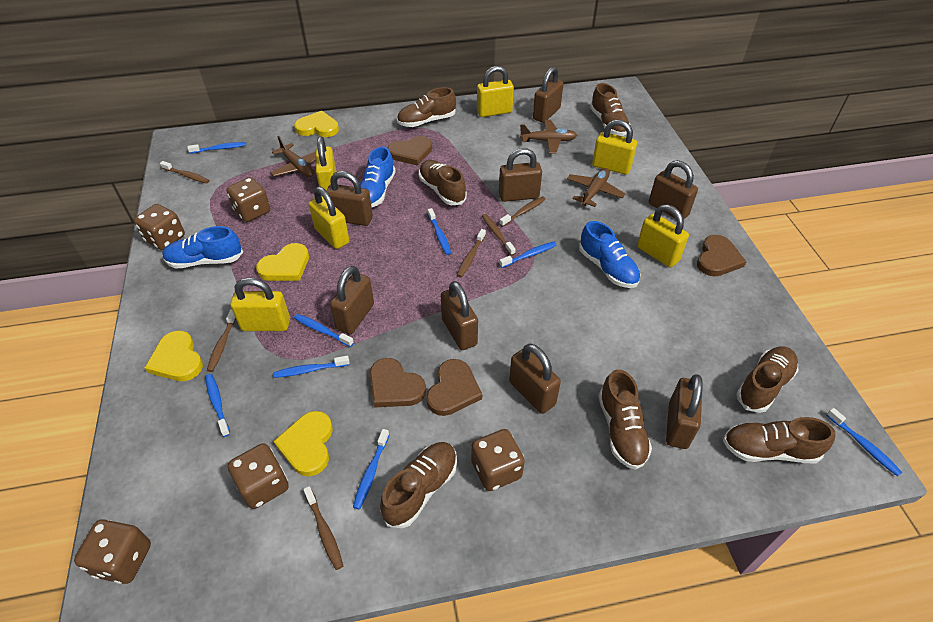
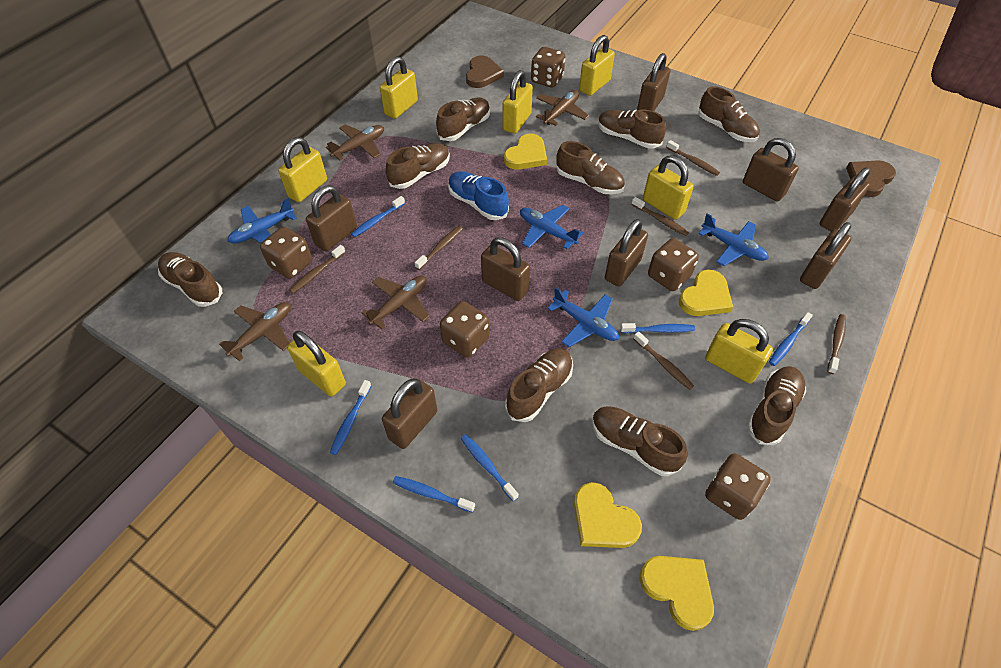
blue plane: none = 0 -> [228,198,297,244] [520,205,583,249] [547,287,619,347] [698,213,769,266] = 4
blue shoe: [162,226,243,269] [360,147,396,207] [579,221,640,288] = 3 -> [448,171,509,220] = 1
blue toothbrush: [187,142,246,154] [205,374,230,437] [273,356,349,378] [294,314,354,347] [353,429,389,509] [428,208,451,255] [499,242,556,268] [826,408,902,476] = 8 -> [330,380,371,455] [351,196,405,237] [393,476,475,513] [461,434,519,501] [620,323,695,333] [769,312,813,366] = 6
brown heart: [370,358,426,407] [387,136,432,166] [426,359,482,416] [697,235,747,276] = 4 -> [466,56,504,88] [846,160,896,197] = 2
brown plane: [270,136,316,177] [519,120,577,153] [567,168,626,207] = 3 -> [219,302,291,361] [326,124,384,160] [361,276,430,329] [536,90,589,126] = 4
brown shoe: [380,442,457,528] [397,87,456,127] [419,160,467,205] [590,83,630,136] [598,369,652,470] [723,417,835,463] [736,347,798,413] = 7 -> [158,252,222,307] [386,143,450,189] [436,97,490,141] [505,348,573,422] [557,141,625,194] [592,406,688,476] [598,109,666,149] [698,86,760,142] [747,366,806,445] = 9
yellow padlock: [230,277,290,331] [309,186,349,249] [315,136,337,196] [477,66,514,117] [592,119,637,175] [637,204,689,267] = 6 -> [278,137,327,202] [287,331,346,396] [380,56,418,119] [502,70,533,134] [579,35,615,96] [643,155,694,220] [705,319,773,383] = 7

